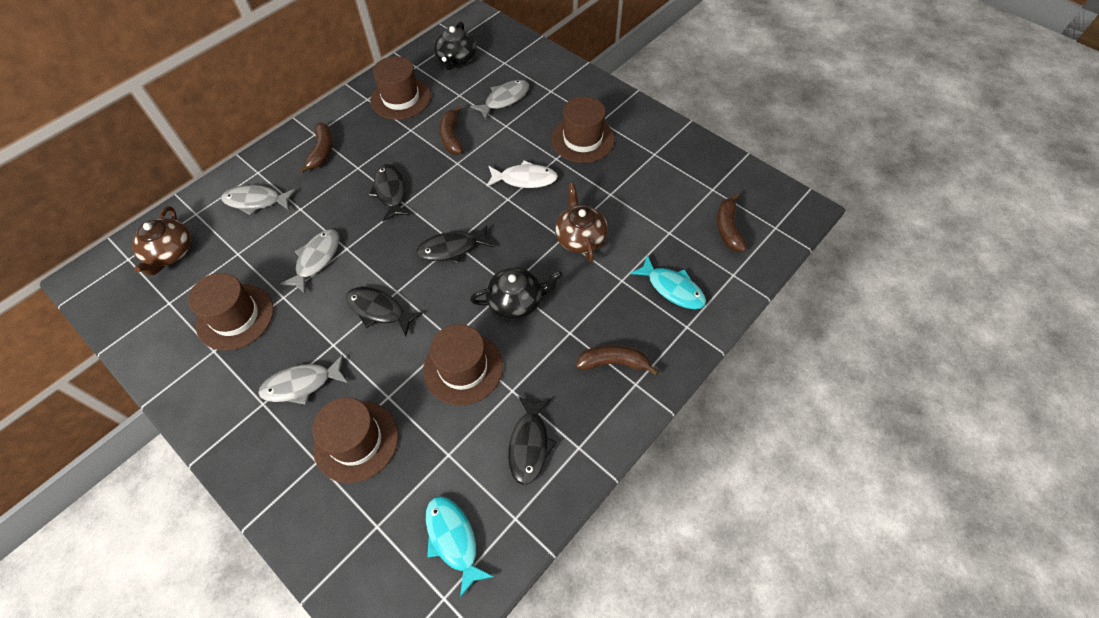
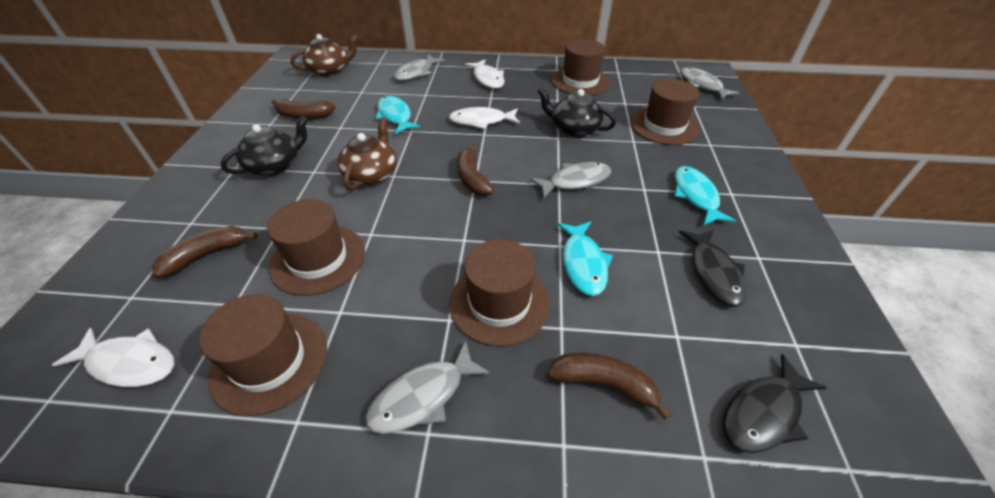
black fish: [346,287,423,336] [369,164,410,221] [416,225,494,263] [508,396,557,485] = 4 -> [679,230,746,307] [723,354,827,453] = 2
turquoise fish: [426,496,494,598] [630,255,706,309] = 2 -> [376,96,421,134] [557,221,613,296] [674,166,736,226] = 3
white fish: [486,161,558,188] = 1 -> [52,328,175,387] [449,107,520,129] [465,60,505,89] = 3

